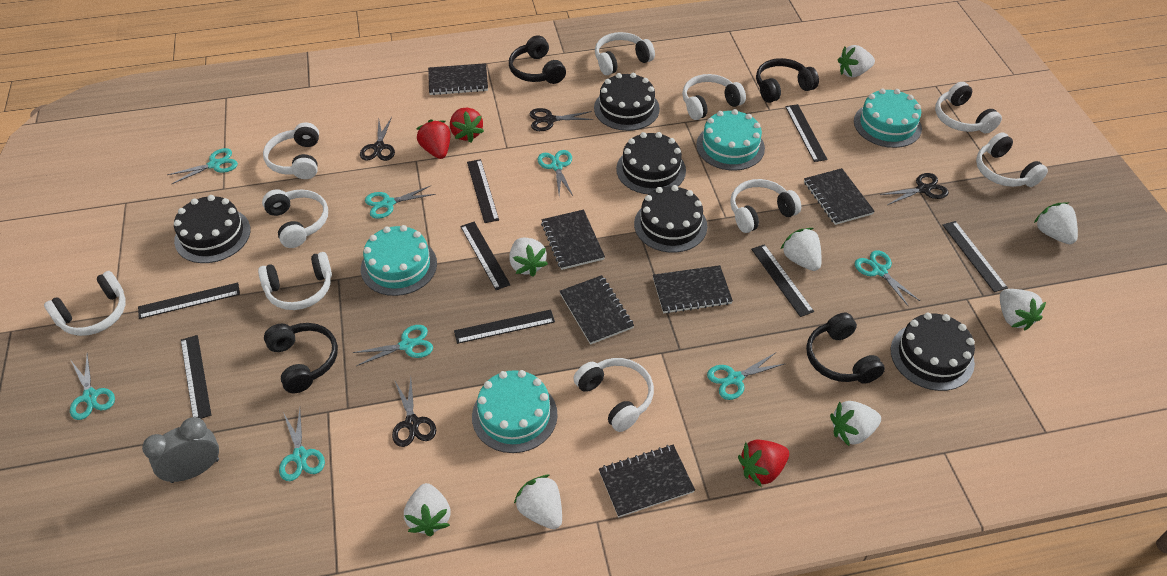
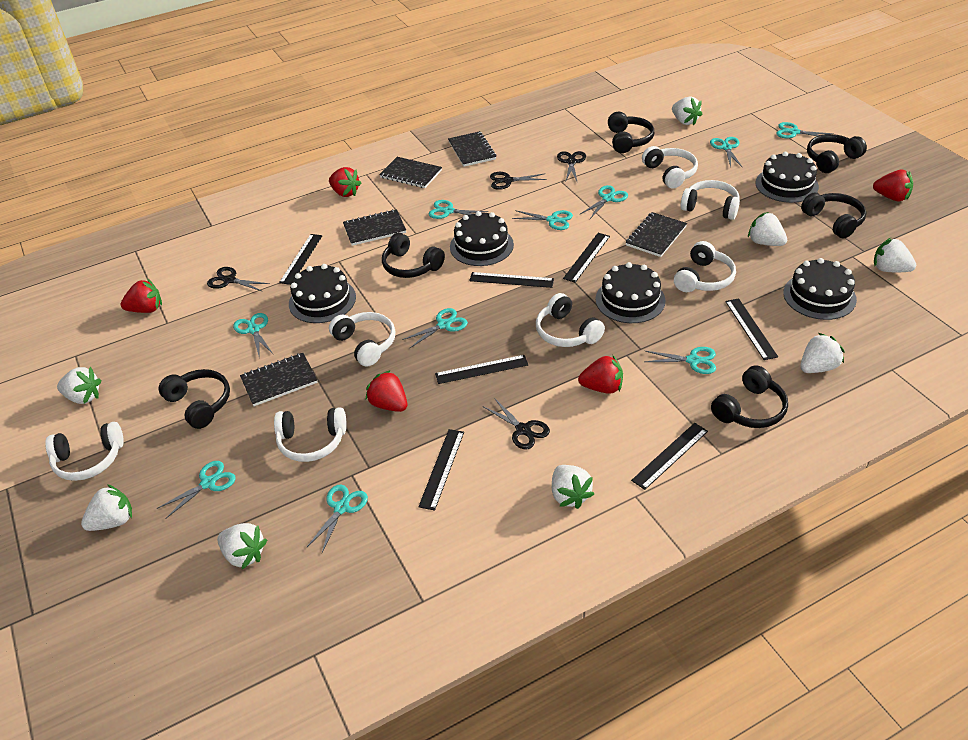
black headphones: [264,323,338,393] [509,35,566,84] [756,58,819,103] [806,313,885,384] = 4 -> [159,369,230,429] [382,233,445,278] [608,112,654,153] [711,365,788,428] [801,193,866,238] [807,134,867,173] = 6
black notebook: [428,63,488,95] [541,210,605,270] [560,275,634,345] [599,445,695,517] [653,265,733,314] [804,168,875,225] = 6 -> [240,353,318,406] [343,209,406,246] [379,157,442,188] [448,131,496,167] [625,212,687,257] = 5
black ruler: [138,283,240,319] [181,335,211,419] [454,309,555,344] [460,222,510,290] [467,159,499,223] [751,244,814,317] [785,104,828,162] [943,221,1008,292] = 8 -> [279,234,322,285] [418,429,464,511] [435,355,528,384] [469,272,554,288] [563,233,610,283] [631,423,708,490] [725,298,778,360] = 7
grey clock: [142,417,219,483] = 1 -> none = 0
red strawberry: [416,120,451,159] [450,108,484,143] [738,440,789,487] = 3 -> [121,279,162,313] [329,167,361,197] [365,370,407,412] [578,354,623,394] [873,170,913,201] = 5
turquoise cake: [361,225,437,296] [472,370,558,453] [696,109,765,171] [854,88,922,148] = 4 -> none = 0
turquoise scissors: [70,354,115,420] [167,148,238,184] [279,409,325,481] [353,325,433,366] [365,186,436,219] [537,150,573,196] [707,353,784,400] [855,250,920,307] = 8 -> [157,461,236,519] [233,313,274,359] [306,485,368,553] [402,308,468,348] [429,200,488,219] [512,210,573,230] [580,185,628,219] [645,347,716,374] [710,137,742,167] [776,122,834,138] = 10
white headphones: [44,271,126,336] [258,252,332,310] [262,189,328,248] [263,122,319,179] [573,358,654,432] [595,32,655,75] [682,74,746,120] [730,179,801,233] [935,82,1002,133] [976,132,1048,187] = 10 -> [45,422,124,481] [274,407,347,462] [329,312,395,367] [536,293,605,347] [642,146,698,189] [674,241,736,292] [681,180,740,220] = 7

